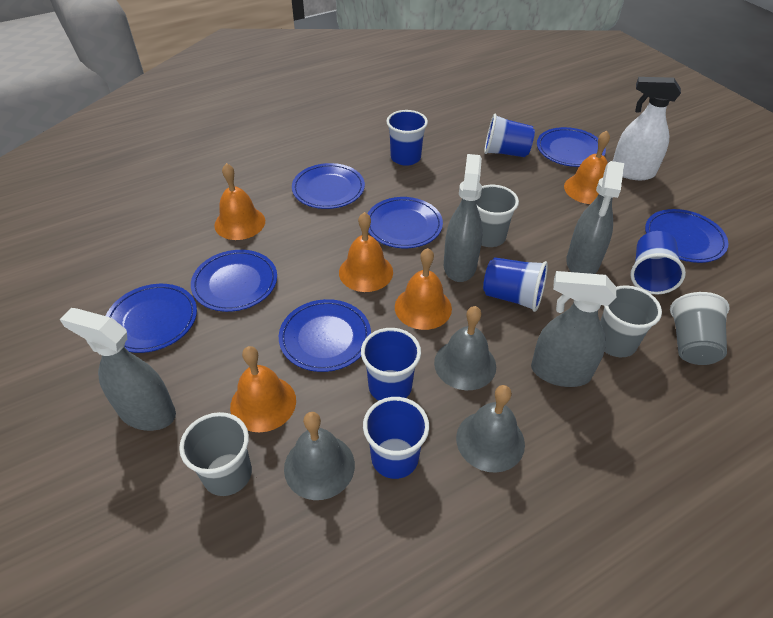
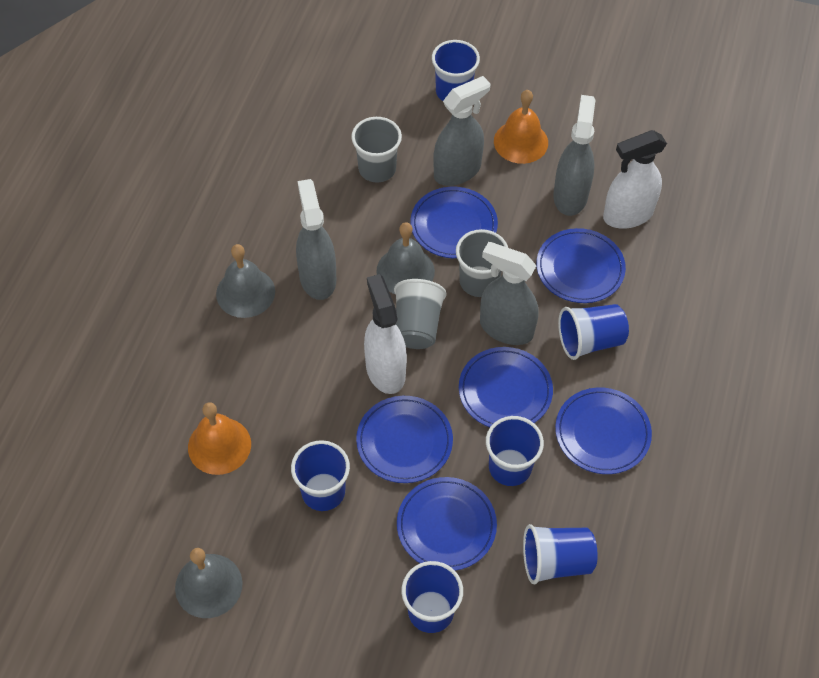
blue plate: [106,284,197,353] [191,250,277,312] [279,299,371,372] [292,163,365,209] [367,197,443,248] [537,127,606,167] [645,209,728,263] = 7 -> [356,396,453,483] [397,477,497,571] [410,187,498,258] [459,347,553,427] [536,228,626,303] [555,388,652,474] = 6
grey cup: [179,412,252,496] [476,185,519,247] [600,285,662,357] [670,292,730,365] = 4 -> [351,117,402,182] [394,279,447,349] [456,229,508,297] = 3
orange bell: [214,163,265,240] [230,346,296,432] [339,212,393,292] [395,248,452,330] [564,130,610,204] = 5 -> [188,402,251,475] [494,90,548,164] = 2
white spray bottle: [613,77,681,180] = 1 -> [364,274,407,394] [603,130,667,229] = 2

